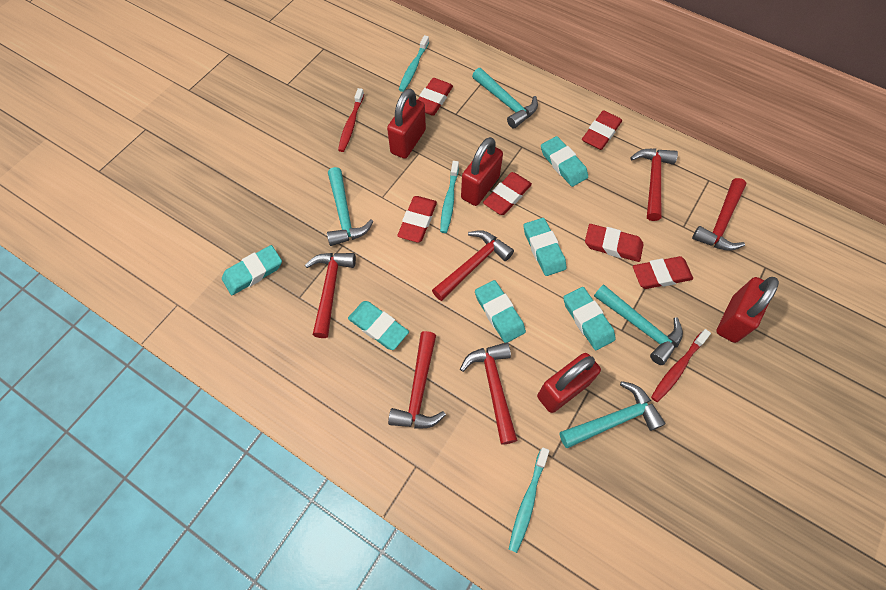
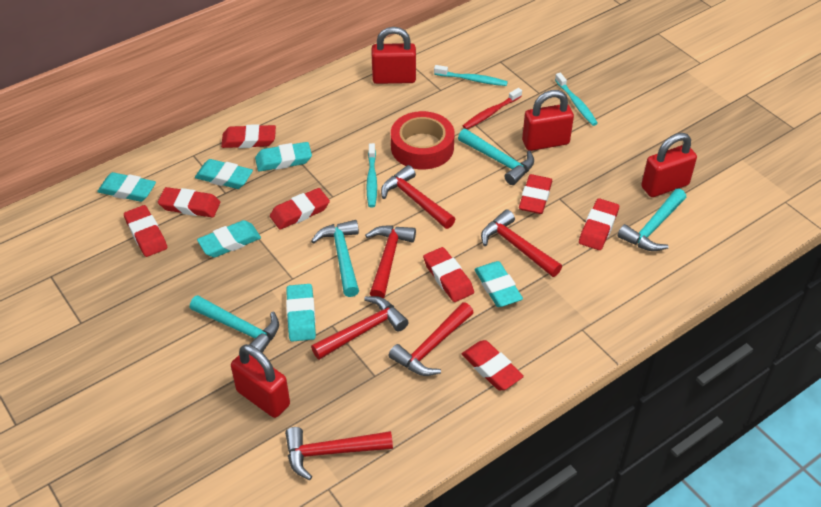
red eraser: [397,196,437,243] [418,78,453,116] [483,172,532,215] [582,110,622,150] [585,224,644,262] [633,256,693,289] = 6 -> [124,205,167,257] [158,187,220,217] [221,124,276,148] [270,188,330,230] [423,247,474,302] [462,340,524,390] [519,174,552,214] [579,198,619,250] = 8
red tape: none = 0 -> [391,111,455,170] = 1
red toothbrush: [338,88,364,152] [651,329,711,402] = 2 -> [463,88,522,129] = 1

